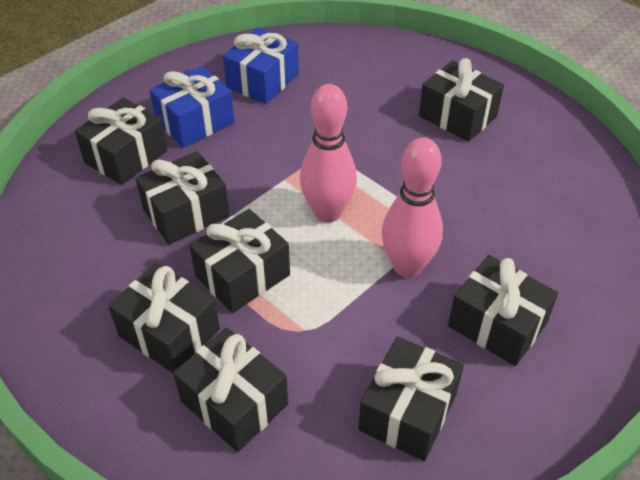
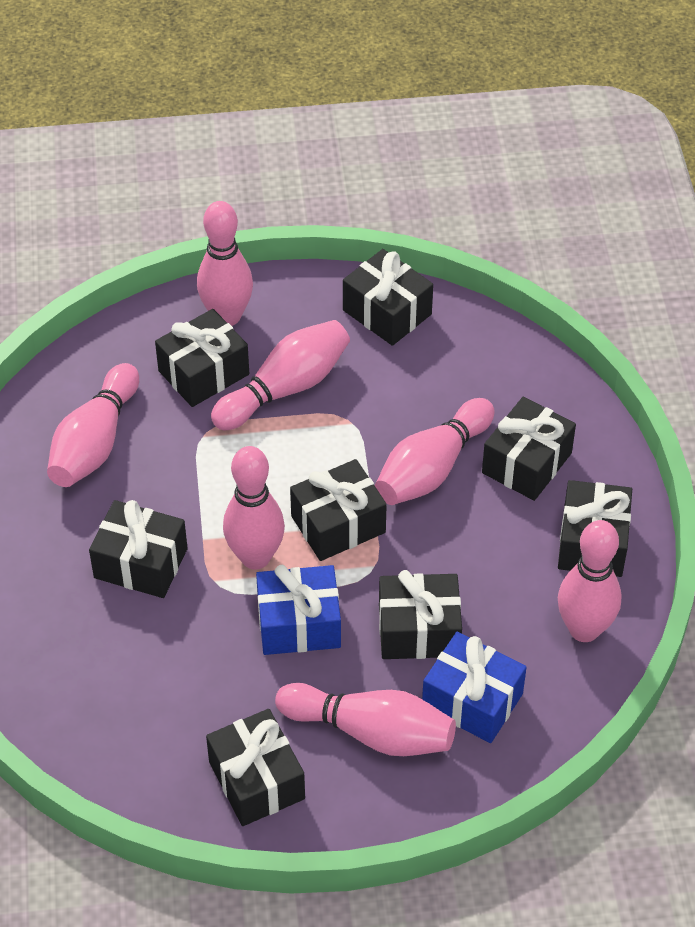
pink bowling pin: [300,84,357,223] [382,137,443,278] = 2 -> [47,363,139,487] [197,201,253,326] [211,320,350,430] [223,446,285,570] [275,683,456,756] [375,398,495,505] [558,520,622,642] = 7

